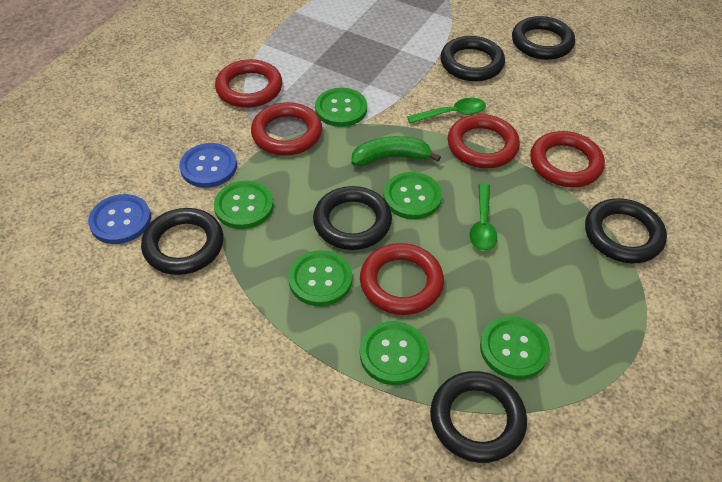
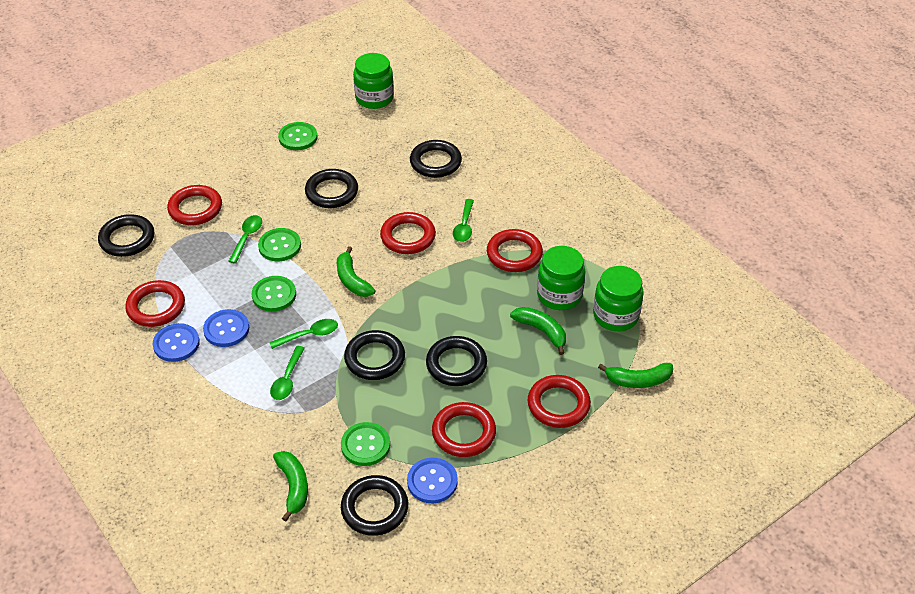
blue button: [88,194,151,244] [180,143,237,188] = 2 -> [153,323,200,362] [203,309,249,347] [407,458,458,503] = 3
green banana: [351,136,441,166] = 1 -> [273,451,308,522] [337,246,375,297] [510,307,566,355] [598,363,673,388] = 4
green button: [214,181,274,229] [288,250,352,306] [315,88,367,127] [360,321,429,385] [384,172,442,219] [480,316,550,380] = 6 -> [252,276,296,312] [258,228,301,261] [278,122,317,150] [341,422,390,466] = 4
green jar: none = 0 -> [353,53,394,109] [537,246,585,310] [593,266,644,331] = 3
green spoon: [407,98,486,124] [469,183,497,251] = 2 -> [228,215,262,264] [269,319,338,349] [270,346,305,400] [453,199,474,242] = 4
red ring: [215,59,282,108] [251,102,322,155] [360,243,444,315] [448,114,520,168] [530,131,605,187] = 5 -> [125,280,185,327] [167,185,222,225] [380,212,436,254] [432,402,496,457] [487,229,543,272] [527,375,591,428] = 6

